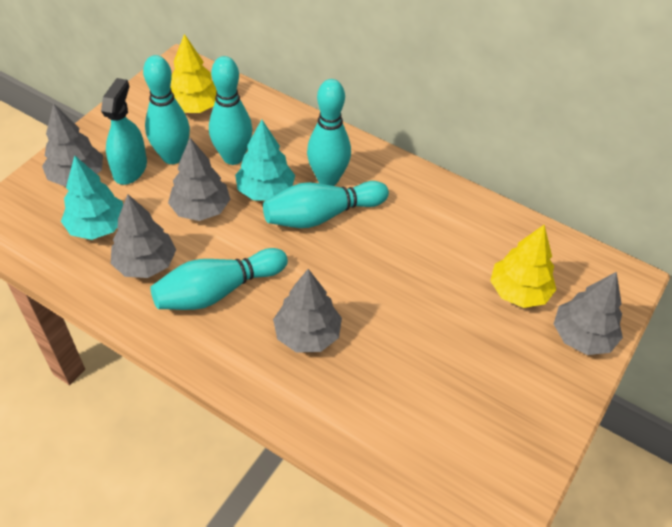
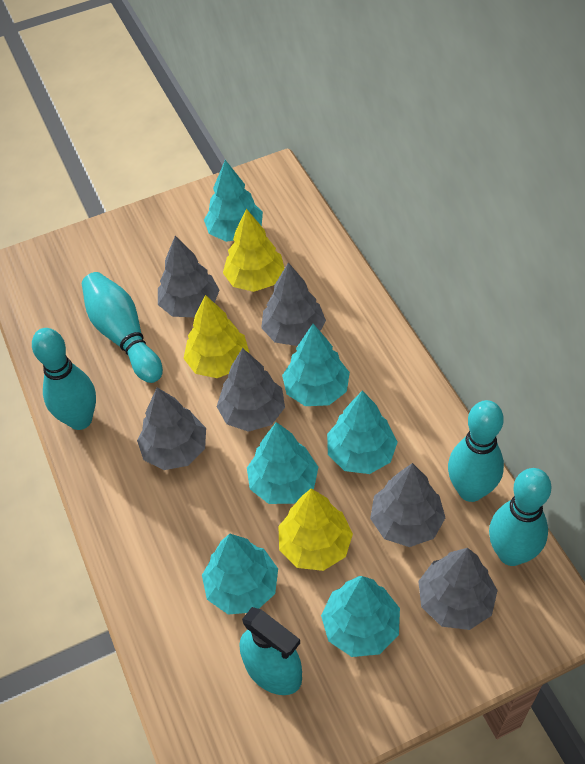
grey tree: [42,103,103,187] [111,194,176,278] [168,138,230,221] [273,269,342,353] [554,272,623,355] = 5 -> [137,387,206,470] [158,236,220,317] [217,348,285,432] [261,262,326,346] [370,463,445,547] [418,548,498,630] = 6
turquoise bowling pin: [143,55,190,164] [151,248,288,310] [209,56,253,165] [263,181,389,228] [307,79,351,186] = 5 -> [32,328,96,430] [82,272,163,383] [448,400,504,502] [489,468,552,566] = 4
turquoise tree: [61,155,123,240] [235,120,295,200] = 2 -> [202,533,278,615] [204,160,263,242] [247,422,318,504] [282,324,350,406] [321,576,400,657] [327,391,398,474] = 6
yellow tree: [170,34,217,113] [490,225,556,308] = 2 -> [183,295,249,378] [223,209,285,292] [278,488,353,571] = 3

